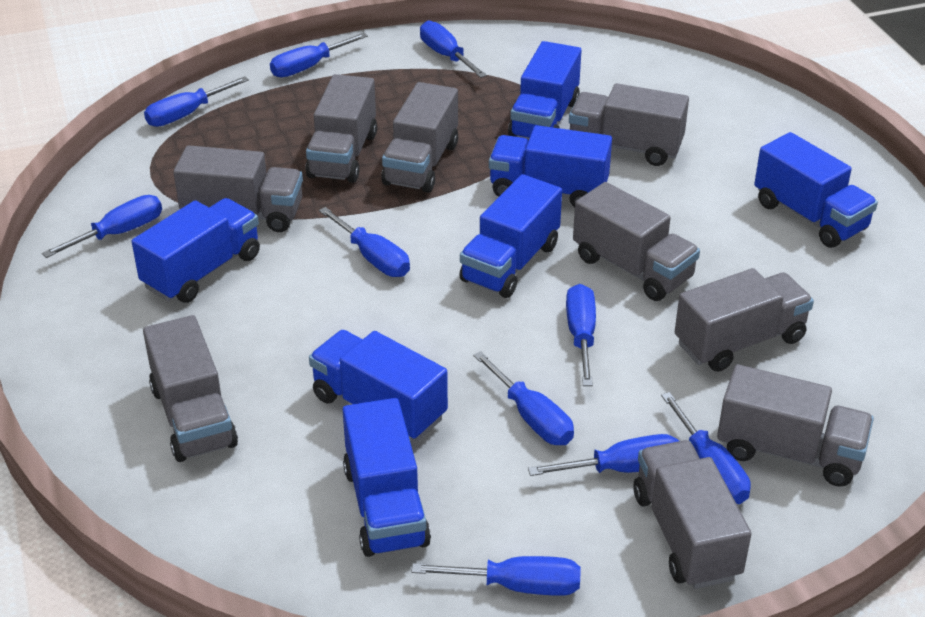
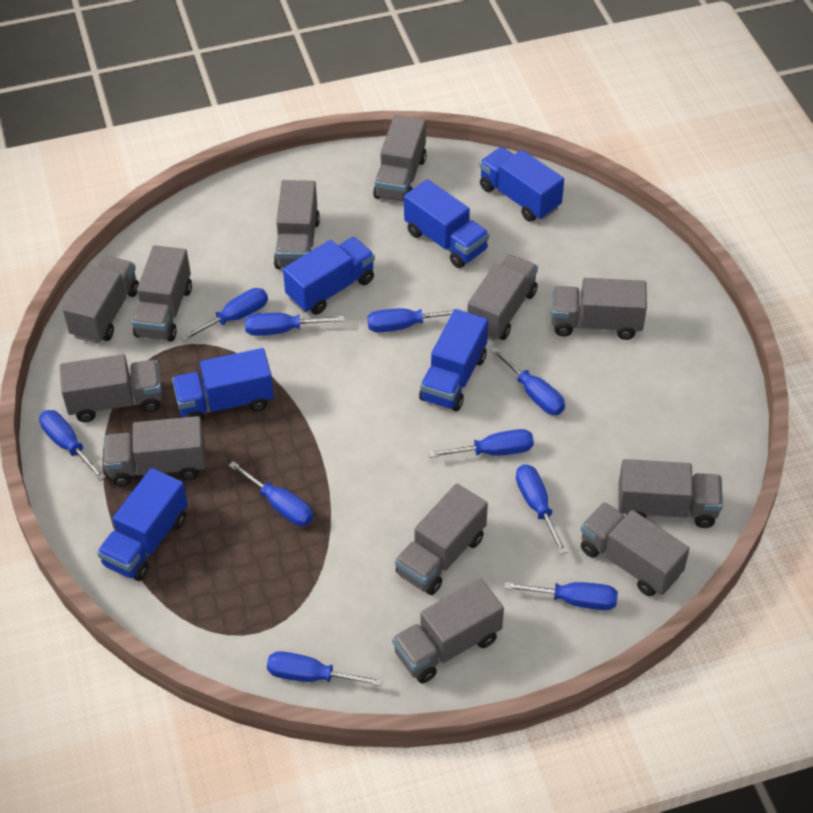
blue truck: [132,198,260,303] [309,330,448,441] [343,398,431,557] [459,174,562,298] [489,125,612,207] [508,41,581,139] [754,132,878,248] = 7 -> [97,468,188,581] [172,348,274,422] [283,237,375,315] [404,179,489,268] [419,309,488,411] [479,147,564,222] = 6
grey truck: [143,315,238,462] [173,145,303,232] [305,74,377,183] [381,82,458,193] [569,83,689,166] [573,182,700,301] [634,440,751,589] [675,268,814,372] [717,364,874,487] = 9 -> [59,354,162,422] [63,256,139,343] [104,416,206,486] [132,245,192,342] [274,180,320,269] [373,115,427,202] [392,578,504,683] [395,484,488,595] [467,255,538,341] [552,278,647,340] [581,502,690,596] [618,459,723,528] = 12

